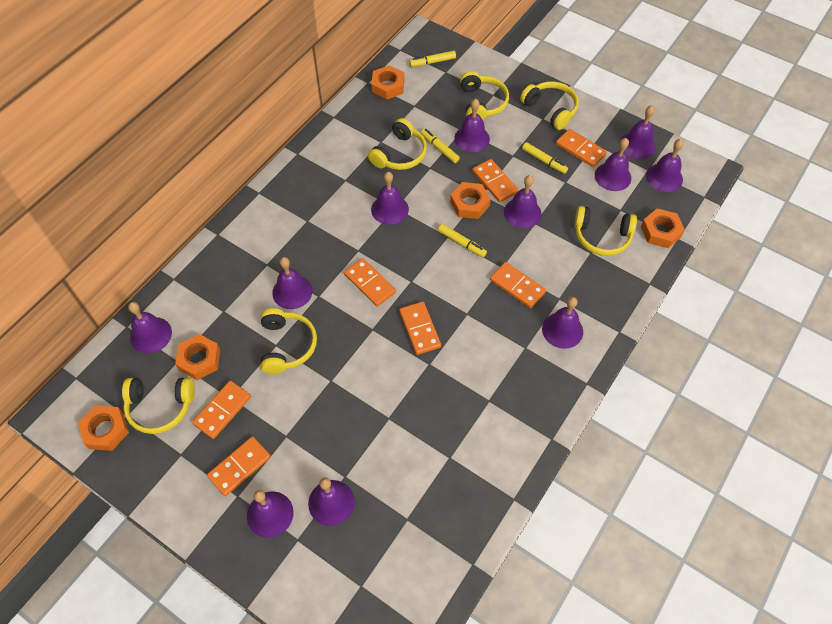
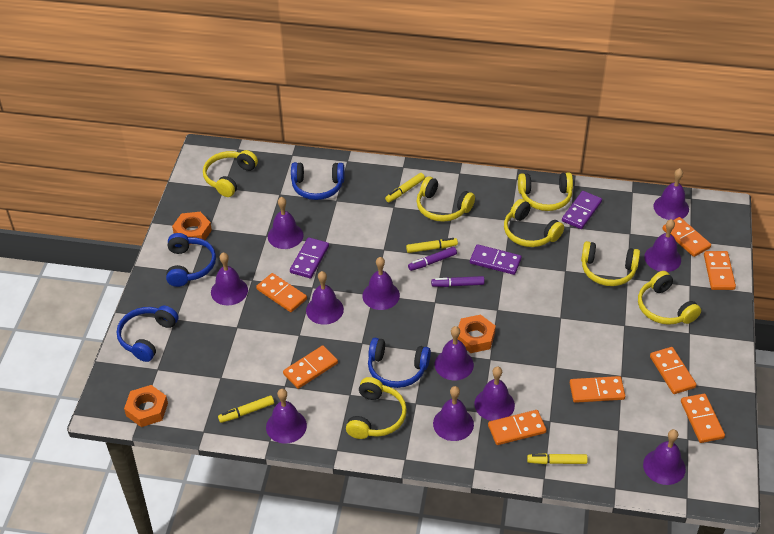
blue headphones: none = 0 -> [117,306,179,362] [166,233,216,287] [291,162,345,200] [368,338,431,388] = 4
orange domino: [192,381,251,439] [207,437,271,496] [344,258,396,307] [399,302,441,355] [472,159,519,202] [490,262,546,308] [556,129,607,167] = 7 -> [256,273,307,312] [283,345,338,389] [488,410,547,445] [570,376,625,403] [650,347,696,394] [663,217,711,257] [681,394,725,443] [704,251,736,290] = 8
orange nut: [78,405,129,451] [175,334,220,380] [371,65,404,100] [450,182,491,219] [641,208,685,248] = 5 -> [124,385,168,427] [172,212,212,245] [458,315,496,353] = 3
purple domino: none = 0 -> [290,237,329,278] [470,244,522,275] [562,191,602,229] = 3
purple marker: none = 0 -> [408,247,457,271] [431,276,485,287] = 2
yellow headphones: [122,378,195,434] [261,308,317,374] [368,118,427,170] [460,71,509,120] [520,81,579,130] [574,206,637,256] = 6 -> [203,150,258,197] [346,377,407,439] [417,176,475,222] [504,199,564,247] [518,172,573,211] [581,241,640,286] [638,271,701,325] = 7

